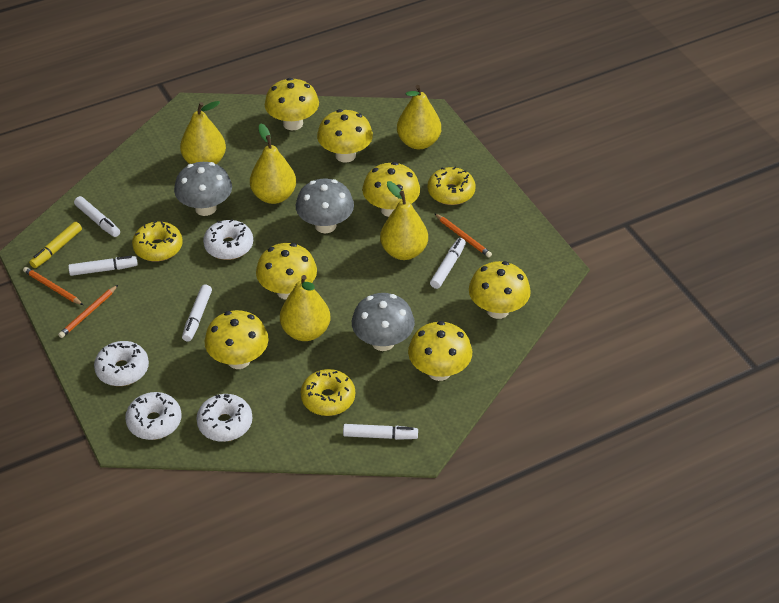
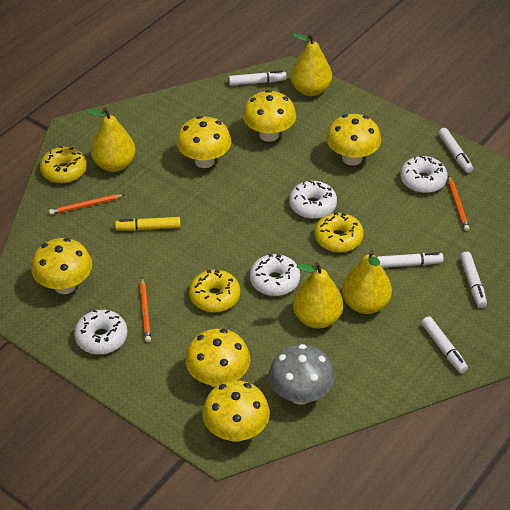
grey mushroom: [174,162,232,216] [296,179,354,233] [352,293,415,351] = 3 -> [269,344,334,405] = 1
yellow mushroom: [205,310,269,369] [256,243,317,299] [265,78,319,130] [317,109,373,163] [362,162,420,217] [408,321,472,381] [469,261,531,319] = 7 -> [31,238,92,294] [176,116,231,168] [185,329,250,387] [202,380,270,442] [243,90,296,142] [326,114,381,165] = 6
yellow pear: [180,101,226,164] [250,123,296,204] [280,275,330,341] [380,181,428,260] [397,85,441,149] = 5 -> [86,107,136,172] [290,33,332,96] [293,262,343,329] [342,250,392,314] = 4

